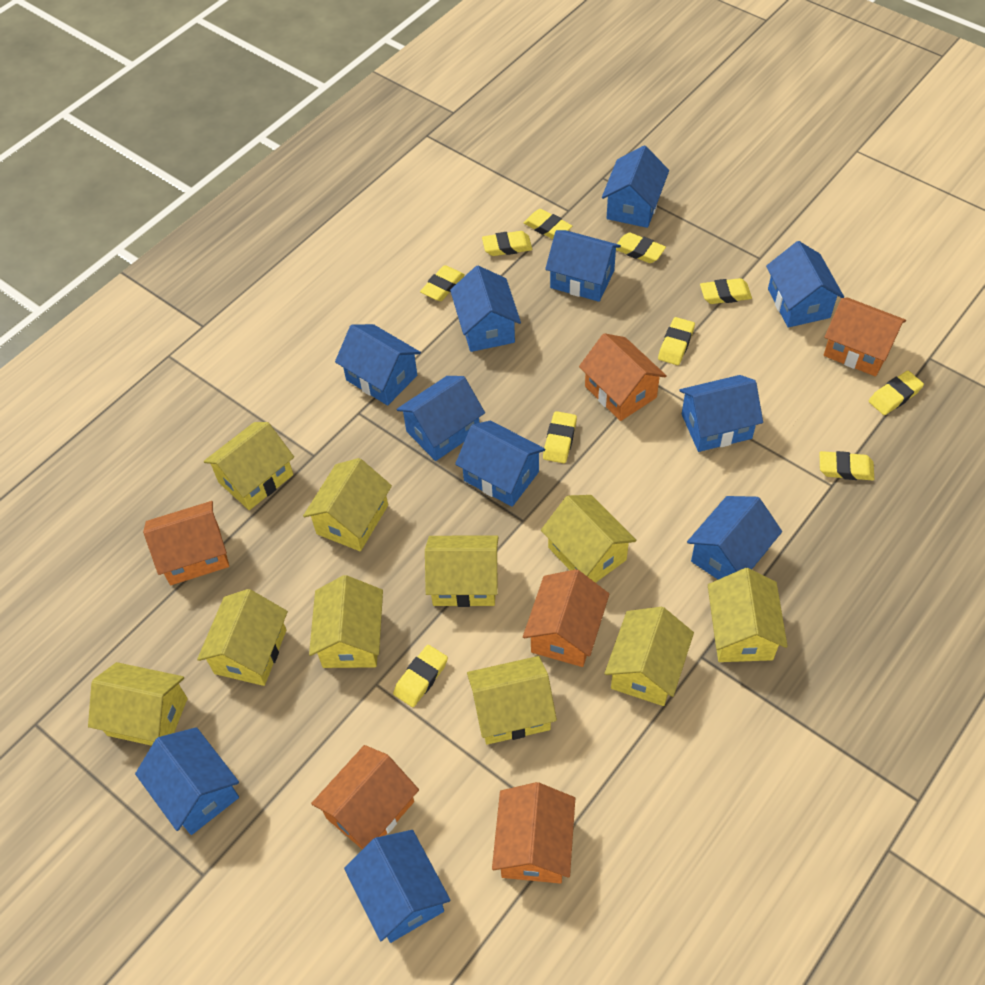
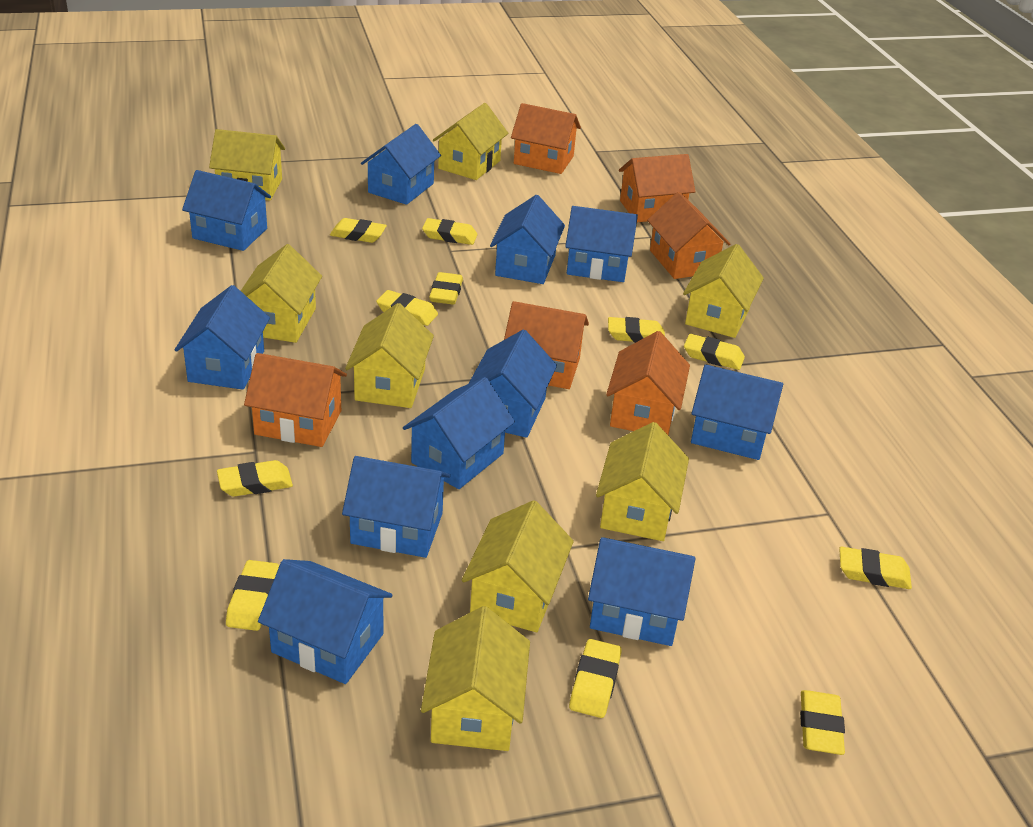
yellow eraser: [393,645,448,707] [420,265,465,301] [482,231,532,256] [524,209,572,239] [543,411,577,463] [616,233,666,263] [658,317,695,365] [700,278,752,304] [819,451,874,480] [869,371,924,415] = 10 -> [217,460,293,497] [226,560,279,631] [330,218,387,243] [376,290,438,326] [422,218,477,245] [429,272,463,305] [569,639,622,718] [608,317,665,343] [684,334,745,370] [800,690,845,755] [839,547,912,589] = 11
yellow house: [88,662,188,746] [197,589,288,686] [204,422,294,510] [303,458,392,551] [309,575,383,668] [425,535,499,607] [467,656,557,745] [541,495,636,583] [604,607,694,706] [708,568,788,662] = 10 -> [209,129,285,201] [241,244,322,343] [345,303,434,408] [421,606,530,751] [433,103,508,180] [462,500,574,632] [596,422,689,541] [683,244,764,338] = 8

